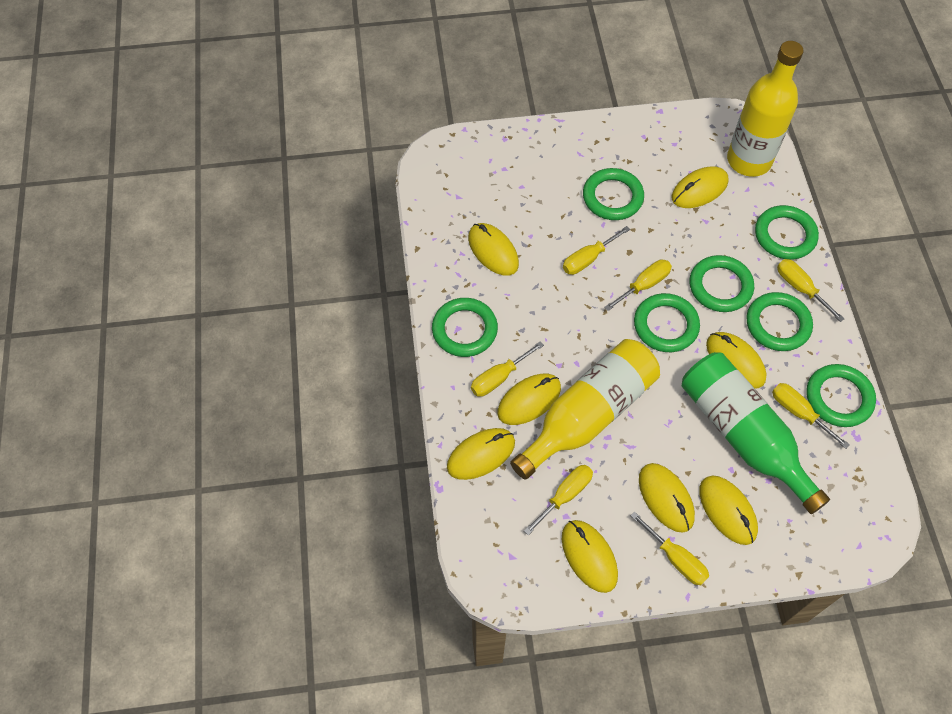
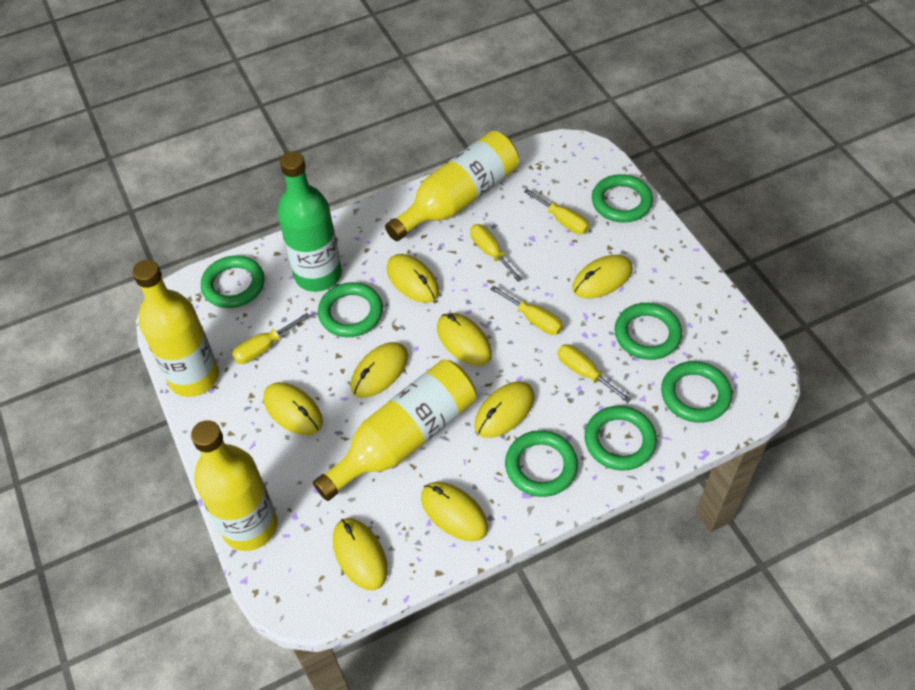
yellow bottle: [510,339,660,480] [727,41,804,177] = 2 -> [132,260,219,397] [191,420,277,551] [313,360,476,501] [385,131,519,241] = 4
yellow screwdriver: [471,341,544,397] [524,465,593,535] [563,226,630,275] [604,259,672,311] [631,512,709,585] [772,383,850,449] [777,259,844,322] = 7 -> [232,313,310,364] [470,224,522,282] [490,286,563,335] [524,189,590,234] [558,344,631,403] = 5

